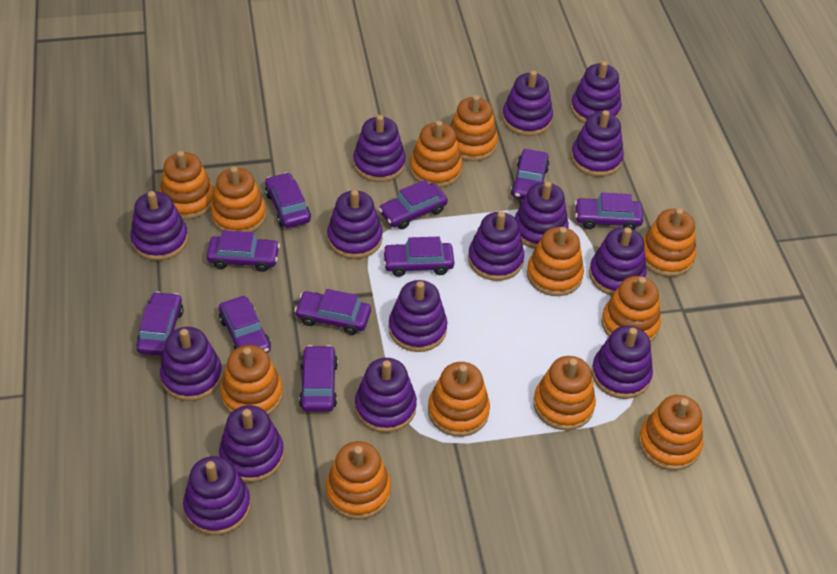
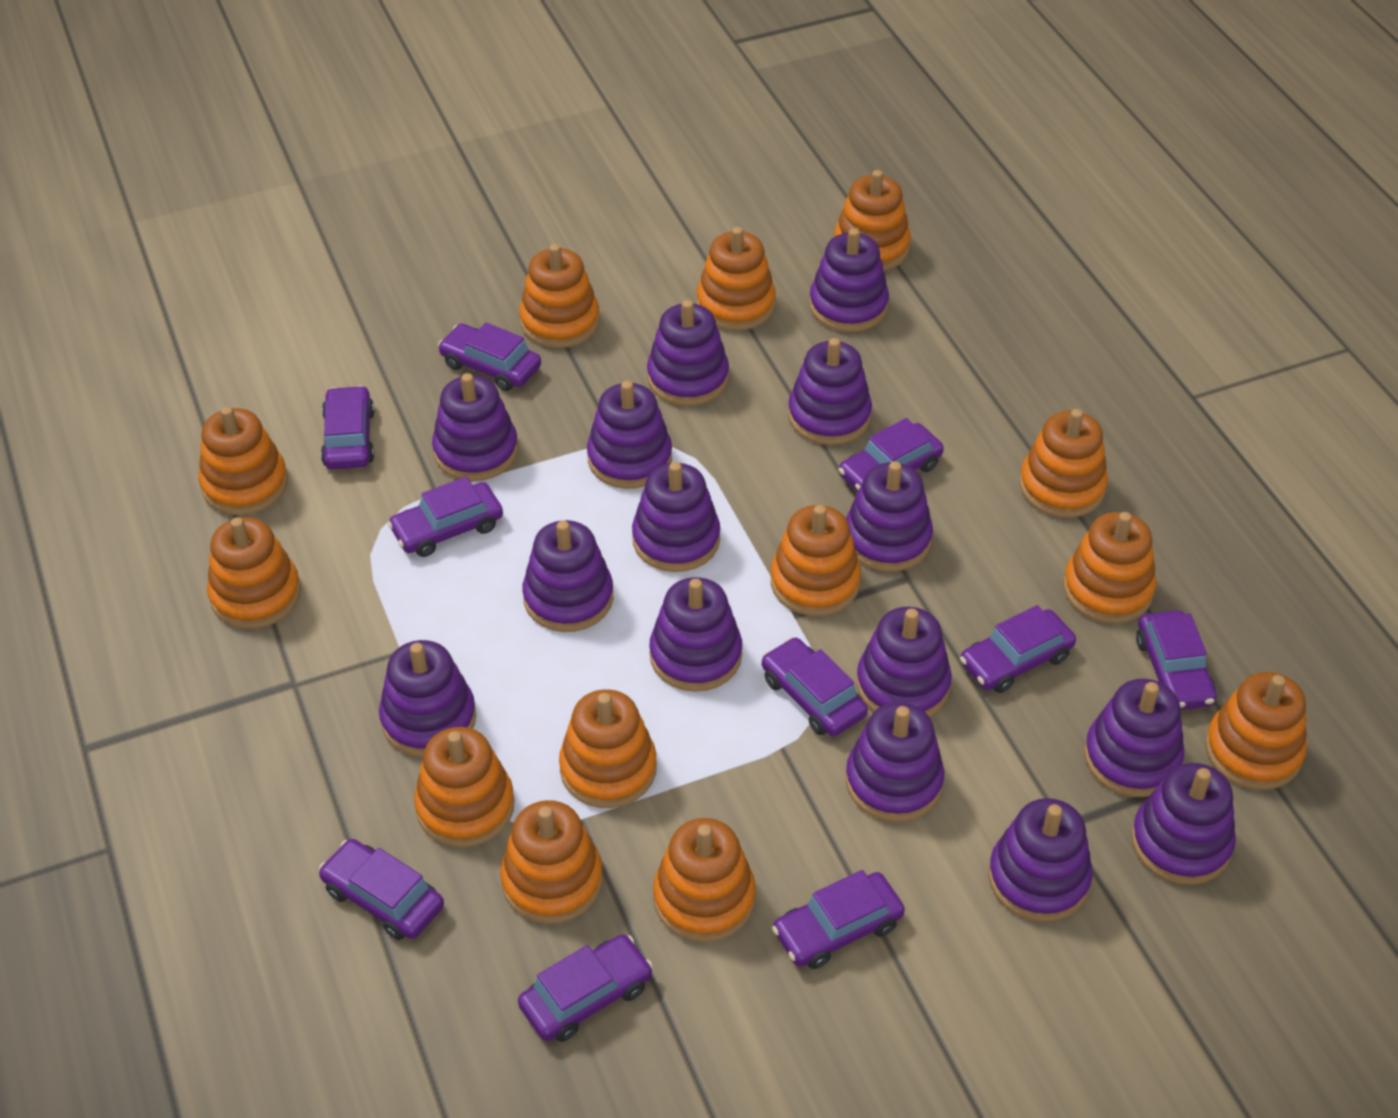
orange stacking toy: [160,151,214,220] [211,167,266,232] [220,345,283,415] [326,441,391,520] [410,121,462,188] [428,362,490,437] [450,95,498,162] [527,227,584,296] [533,356,596,430] [601,276,661,342] [638,395,703,470] [643,208,696,277] = 12 -> [199,406,288,515] [207,517,301,629] [414,727,515,847] [500,800,603,924] [519,244,600,348] [559,689,657,808] [653,818,756,942] [697,227,776,331] [771,505,861,616] [834,170,911,271] [1019,409,1108,518] [1063,512,1157,623] [1205,672,1307,790] = 13

